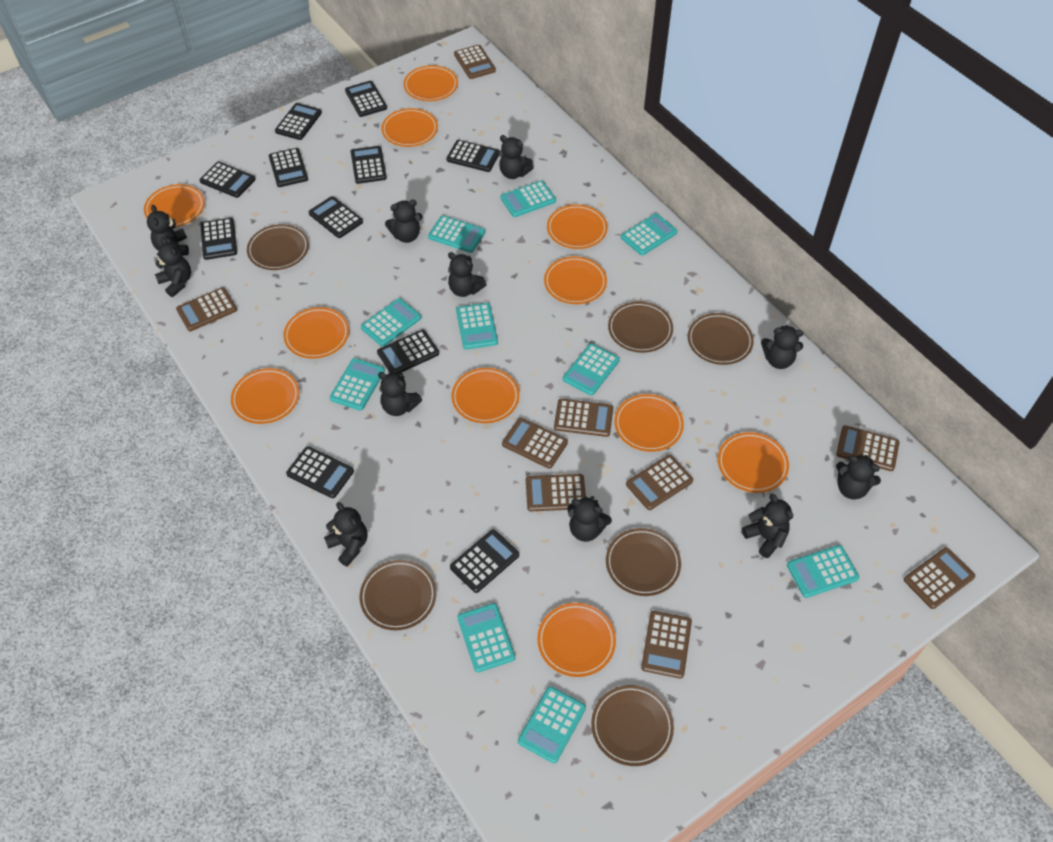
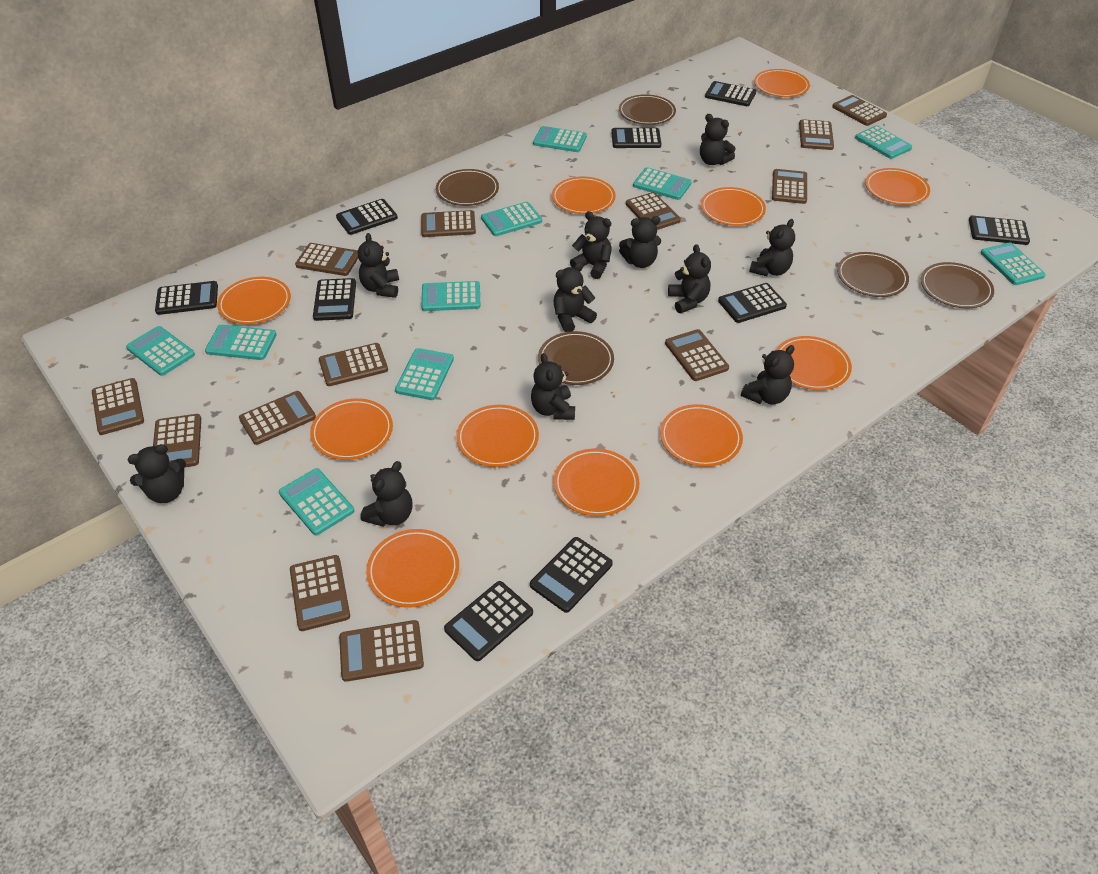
black calculator: [199,162,256,198] [201,218,237,260] [269,148,308,187] [275,103,322,140] [286,446,354,498] [309,196,363,238] [345,81,387,117] [351,146,387,184] [377,330,439,374] [446,140,500,172] [450,529,519,593] = 11 -> [155,281,218,315] [313,278,356,321] [336,199,398,235] [444,581,533,661] [530,537,613,613] [611,128,661,148] [705,81,756,106] [718,283,787,323] [969,216,1030,245] = 9
brown calculator: [176,287,237,331] [454,45,496,79] [502,418,568,469] [526,474,586,511] [554,399,613,437] [626,455,693,510] [641,611,692,679] [836,425,900,471] [904,548,975,609] = 9 -> [92,378,144,435] [153,414,201,467] [239,391,316,445] [290,555,350,631] [295,243,358,276] [319,343,388,386] [339,620,424,682] [421,210,476,237] [626,192,681,230] [665,329,729,381] [772,169,807,204] [799,119,834,150] [832,95,887,126] = 13
brown plate: [247,224,309,270] [360,560,436,630] [591,685,674,766] [606,528,681,596] [608,302,673,353] [688,313,754,365] = 6 -> [436,169,499,206] [538,331,614,385] [619,94,676,125] [837,252,909,297] [921,262,994,308] = 5

